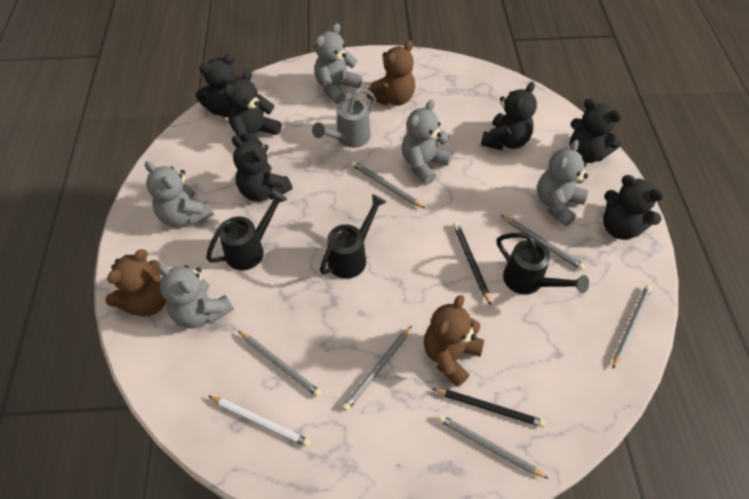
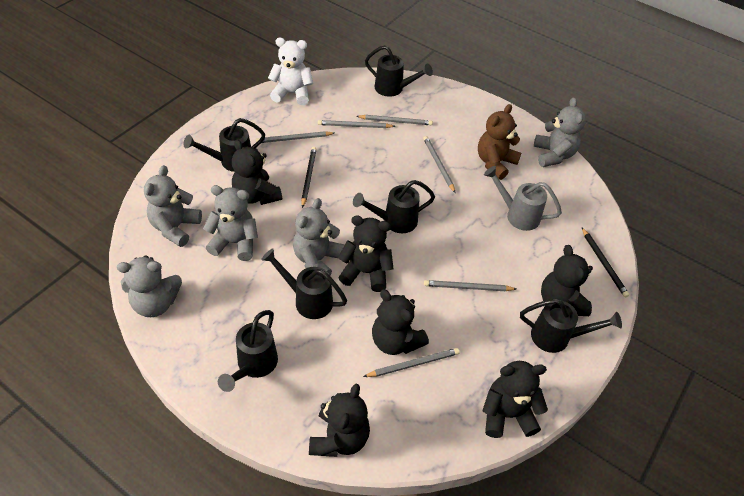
black watering can: [206,190,287,270] [320,194,387,279] [497,233,589,295] = 3 -> [184,118,265,172] [218,310,278,392] [261,249,347,319] [353,180,435,233] [365,45,433,97] [520,299,622,353] = 6
brown teddy bear: [105,249,166,317] [367,40,415,106] [424,295,484,387] = 3 -> [478,104,521,180] = 1
white pencil: [209,396,310,447] = 1 -> none = 0
white teddy bear: none = 0 -> [268,38,313,105] = 1

